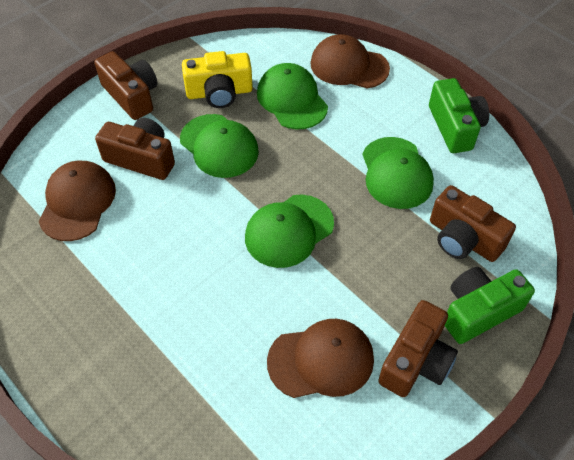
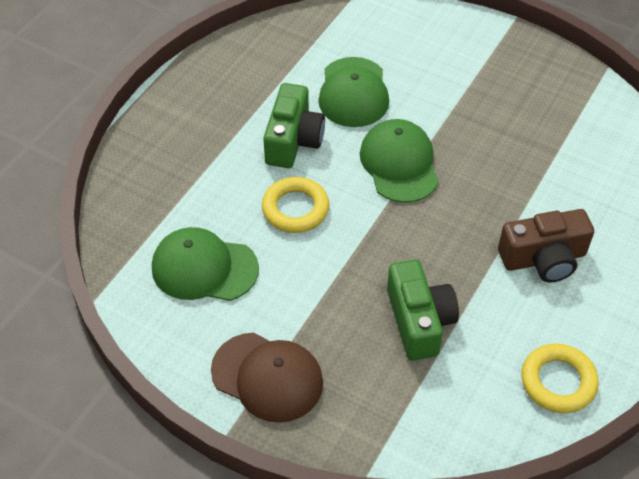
brown camera: [94,51,158,120] [95,118,175,180] [378,300,458,397] [430,185,516,262] = 4 -> [498,209,594,283] = 1
brown cap: [39,161,116,241] [267,319,374,398] [310,34,390,89] = 3 -> [211,333,323,423] = 1
green cap: [180,114,259,178] [245,195,334,268] [257,63,328,130] [362,137,434,209] = 4 -> [152,227,259,301] [318,57,389,127] [360,119,439,203] = 3
yellow camera: [182,51,253,108] = 1 -> none = 0
yellow ring: none = 0 -> [262,177,329,233] [521,343,599,413] = 2

